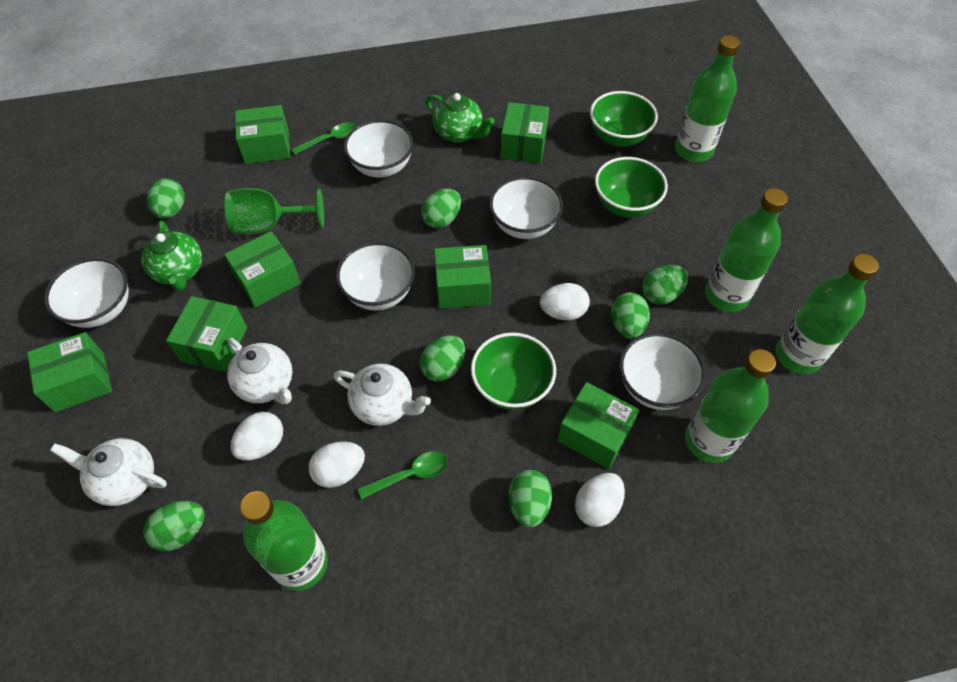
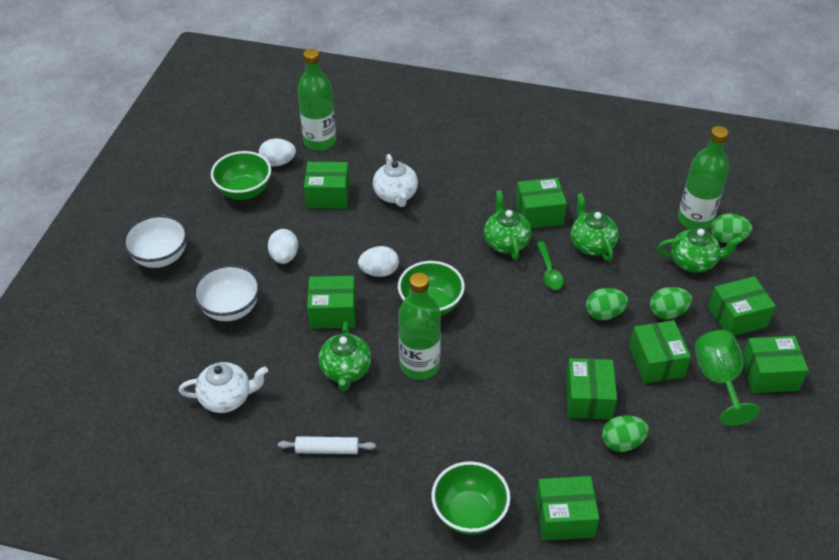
green bottle: [240,491,328,591] [675,35,740,162] [685,349,776,463] [705,188,788,312] [776,254,879,374] = 5 -> [297,49,336,151] [398,272,441,380] [678,126,729,230] = 3
green box: [27,332,112,412] [166,296,247,372] [224,231,301,307] [235,105,291,164] [434,245,491,309] [501,102,549,163] [557,382,639,469] = 7 -> [304,162,349,209] [307,276,356,329] [516,178,567,228] [536,476,599,541] [566,358,617,420] [629,320,691,384] [708,276,776,336] [743,336,808,393] = 8
green egg: [143,501,204,551] [147,178,185,219] [420,335,465,382] [421,189,461,229] [508,470,552,528] [611,292,650,339] [642,265,688,305] = 7 -> [586,288,628,320] [602,415,649,452] [650,287,692,319] [711,214,752,243] = 4
green spoon: [292,122,357,155] [358,451,448,499] = 2 -> [536,241,564,290] = 1
green teapot: [141,220,202,291] [426,93,495,143] = 2 -> [319,321,371,391] [484,190,531,260] [571,193,619,261] [657,228,743,273] = 4
white bowl: [44,258,129,328] [336,242,415,311] [344,120,414,178] [489,176,563,239] [620,333,706,410] = 5 -> [123,215,188,268] [193,264,260,321] = 2
white egg: [231,412,283,461] [309,441,365,488] [540,283,590,320] [575,473,625,527] = 4 -> [259,138,296,167] [268,229,298,264] [358,246,399,277] = 3
white rolling pin: none = 0 -> [278,436,376,454] = 1
white teapot: [50,438,167,506] [227,338,292,404] [333,364,431,426] = 3 -> [179,362,268,413] [373,154,418,207] = 2

